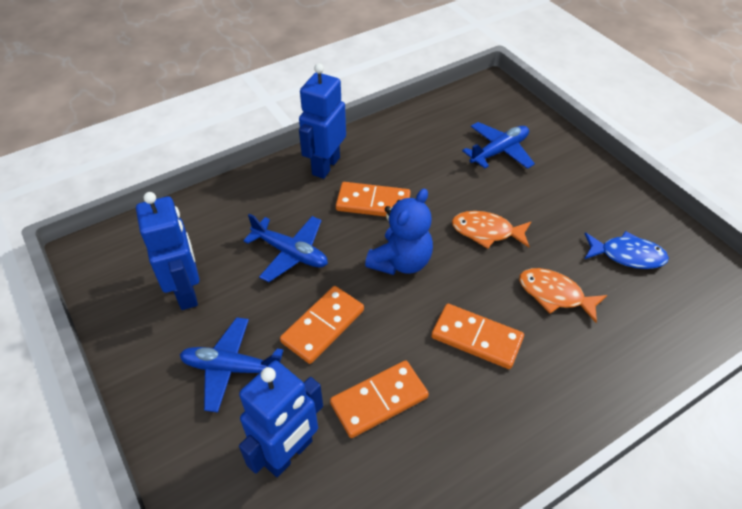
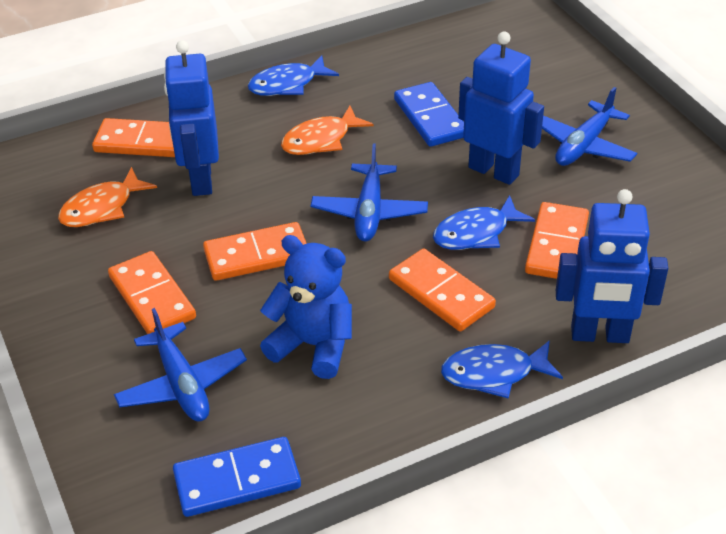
blue domino: none = 0 -> [173,437,301,517] [394,82,464,147] = 2
blue fish: [585,231,669,269] = 1 -> [248,55,339,96] [433,195,535,250] [441,340,563,398] = 3
orange domino: [280,286,364,364] [330,360,429,438] [336,182,411,217] [431,304,524,369] = 4 -> [92,118,175,157] [108,251,196,334] [203,222,307,281] [389,249,496,331] [525,202,589,279] = 5

